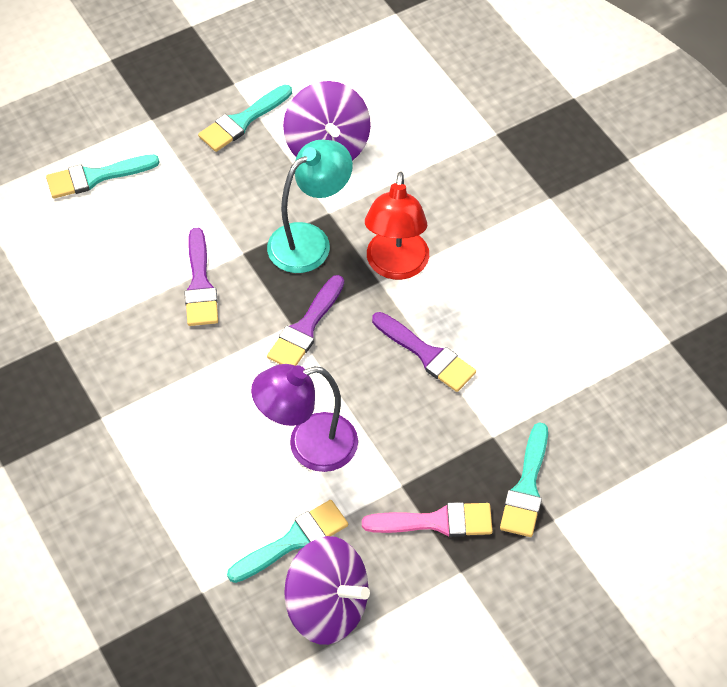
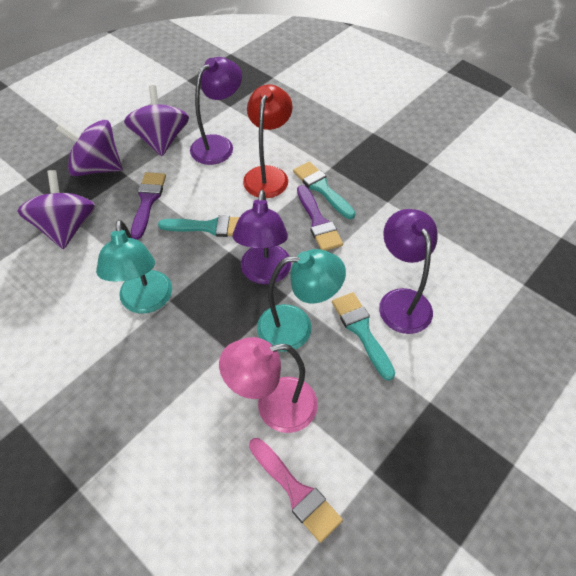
pink lamp: none = 0 -> [219,337,318,433] = 1
purple brush: [184,228,218,326] [267,275,344,366] [372,312,476,392] = 3 -> [131,172,166,240] [297,185,343,251] = 2
purple lamp: [251,364,358,472] = 1 -> [190,57,242,165] [233,190,291,284] [379,209,438,334] = 3
purple spinning top: [283,81,371,161] [284,536,370,645] = 2 -> [18,170,95,249] [56,120,122,176] [124,85,189,156] = 3
turquoise brush: [46,154,160,199] [198,84,292,152] [227,500,348,583] [500,422,548,537] = 4 -> [158,215,240,237] [293,162,355,219] [332,292,395,381] = 3
turquoise lamp: [267,140,353,273] = 1 -> [96,220,172,314] [257,249,346,352] = 2

